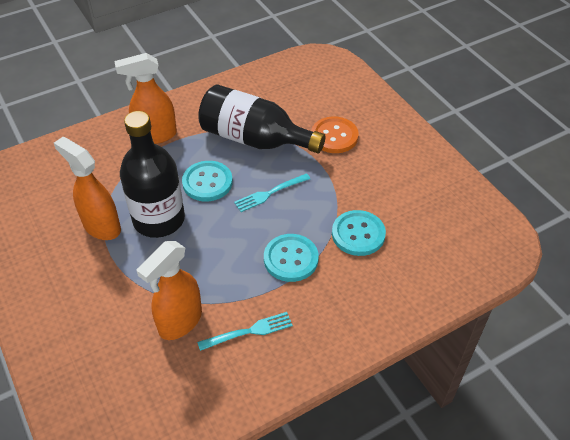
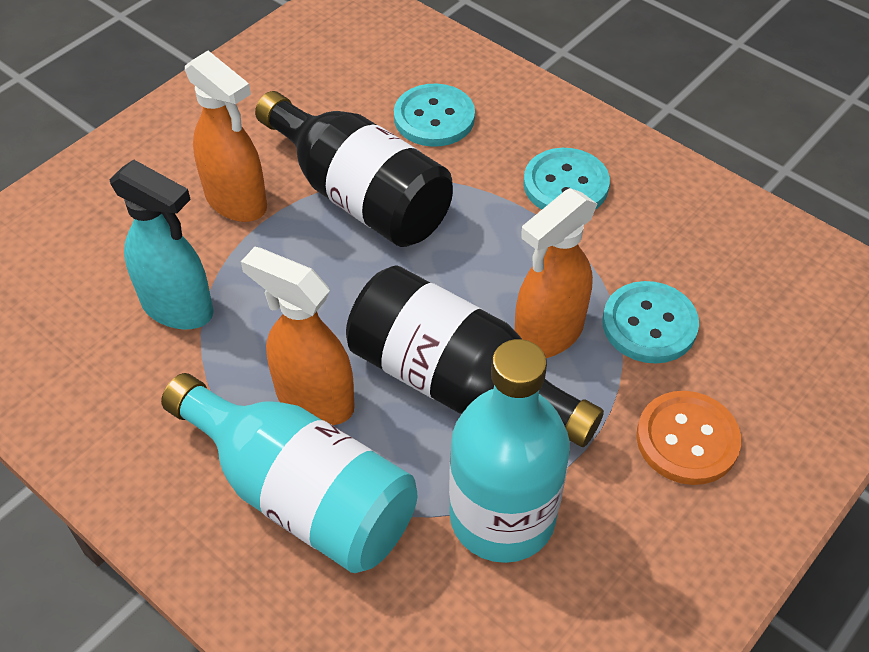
turquoise bottle: none = 0 -> [161,373,417,573] [449,339,570,563] = 2
turquoise fork: [197,312,293,351] [234,173,310,212] = 2 -> none = 0
turquoise spray bottle: none = 0 -> [109,160,214,329] = 1

